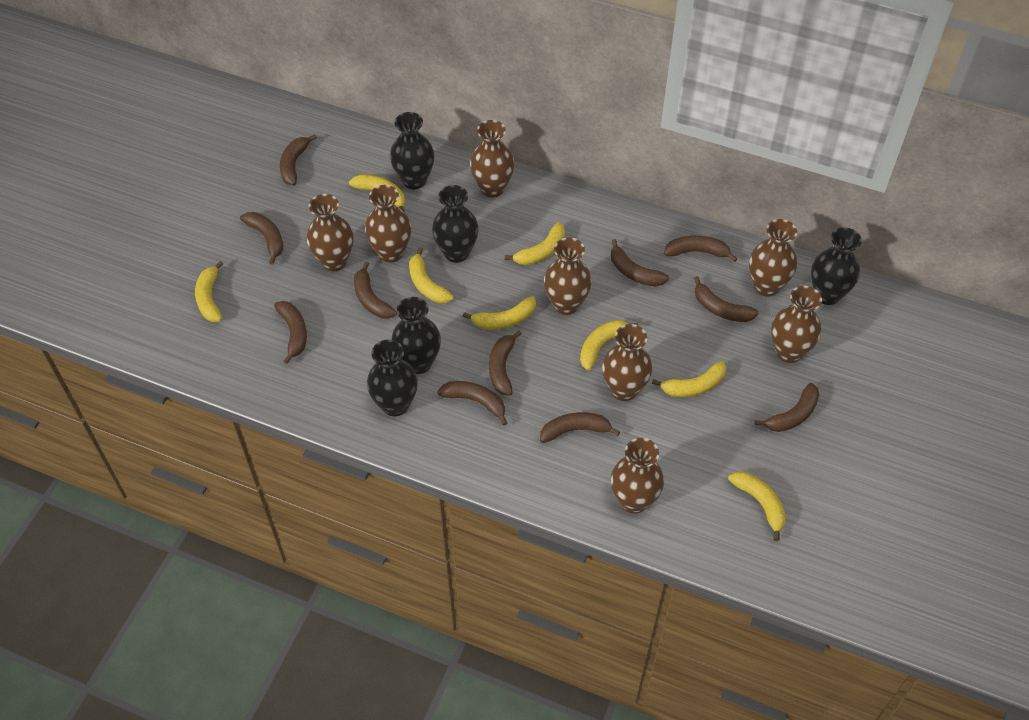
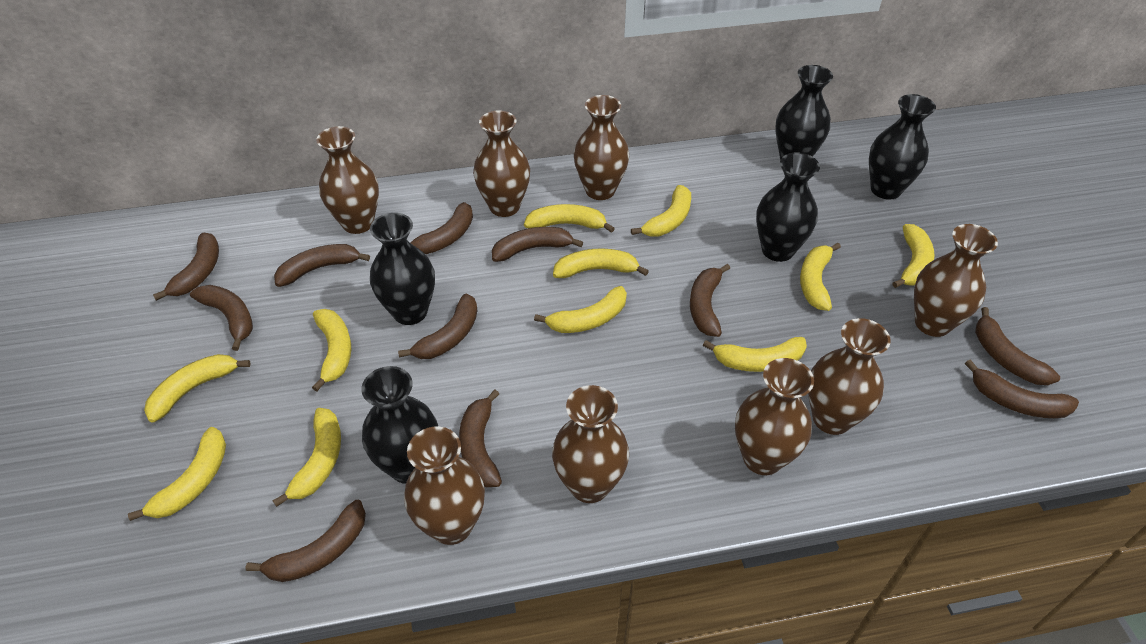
yellow banana: [195,261,223,322] [349,174,405,212] [409,247,454,303] [463,296,536,330] [505,222,565,265] [580,320,638,371] [652,361,727,397] [728,472,786,541] = 8 -> [128,427,226,521] [144,354,251,423] [272,408,341,507] [312,309,351,391] [524,204,615,233] [534,286,627,333] [553,248,649,278] [631,185,691,236] [703,337,807,372] [800,243,841,311] [892,224,935,288] = 11

